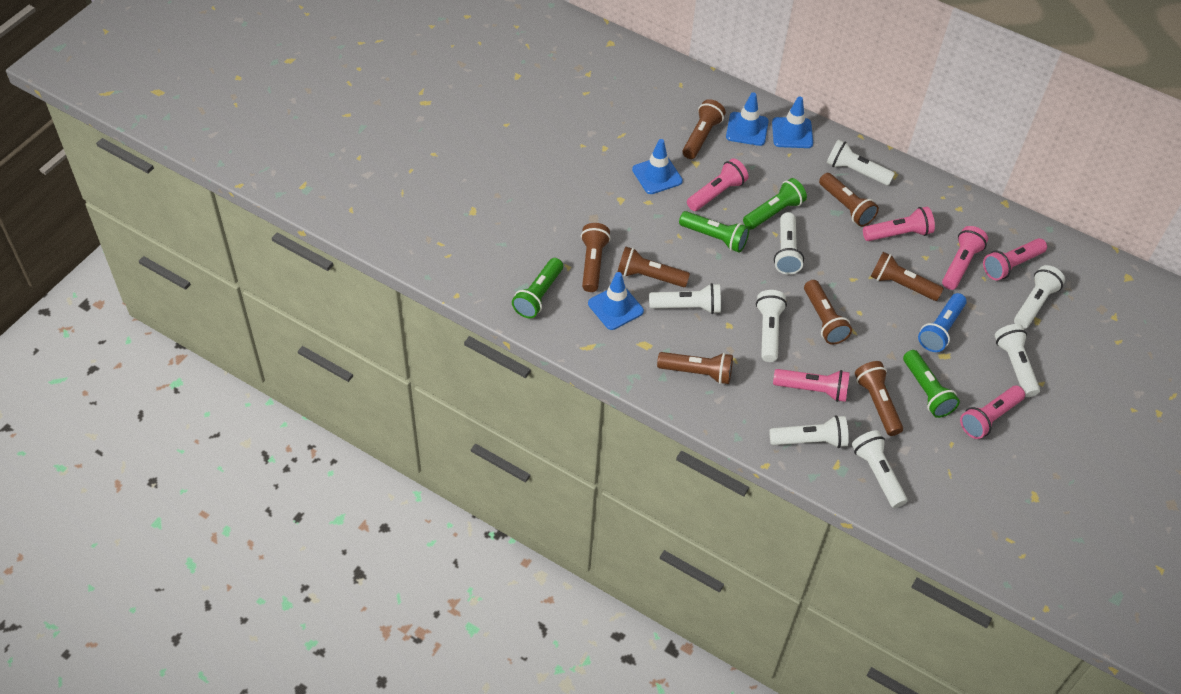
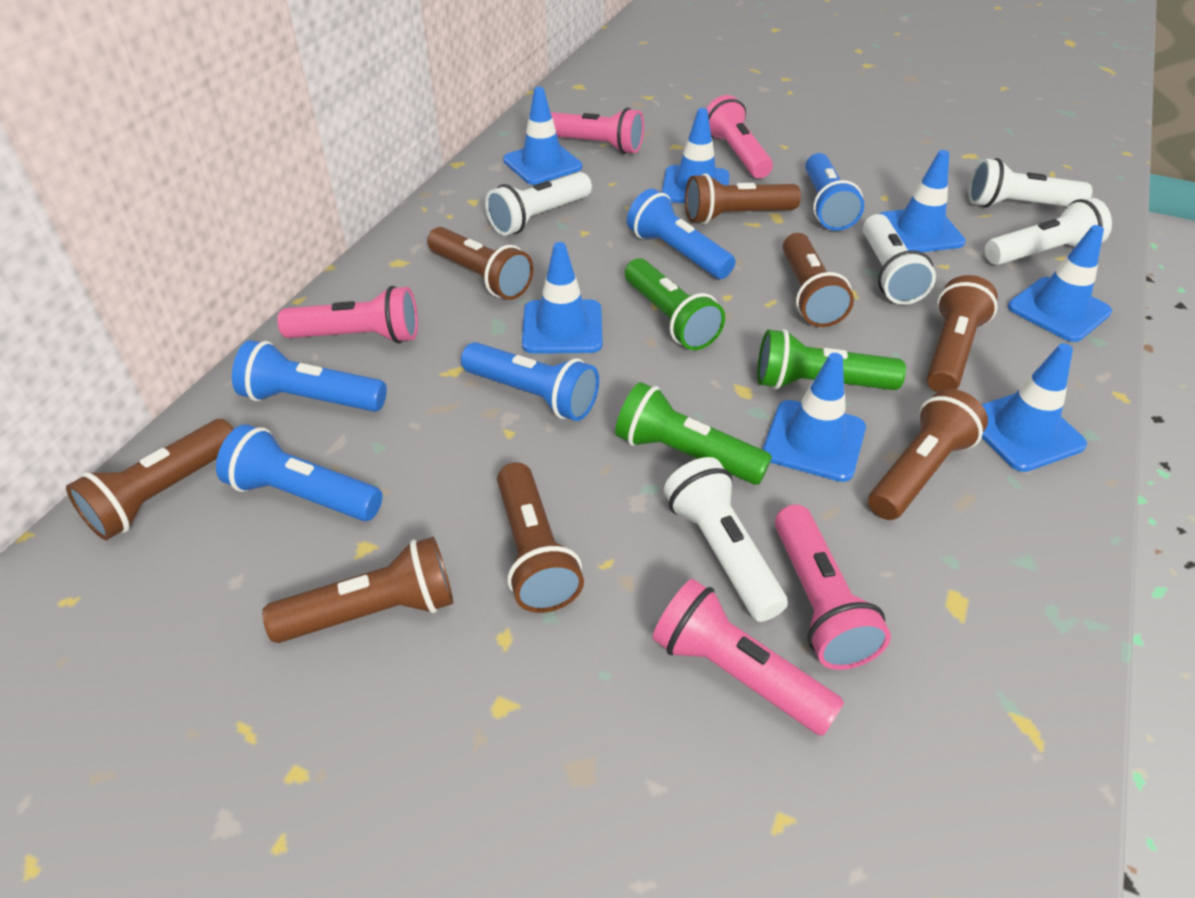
blue flashlight: [918,293,967,352] = 1 -> [216,424,383,521] [232,340,387,412] [461,342,599,421] [627,189,735,279] [805,153,864,231] = 5
blue traffic cone: [588,272,644,330] [632,139,683,194] [726,92,769,146] [772,96,813,148] = 4 -> [503,87,582,185] [522,242,602,354] [662,108,730,203] [763,353,866,482] [879,150,966,252] [981,343,1087,472] [1008,225,1112,342] = 7
green flashlight: [512,258,563,318] [679,211,749,253] [743,178,807,230] [903,350,960,418] = 4 -> [615,382,772,485] [625,258,725,350] [757,329,906,390] = 3
pink flashlight: [687,158,748,211] [773,369,850,402] [863,207,935,241] [942,226,988,290] [960,386,1025,439] [983,238,1047,280] = 6 -> [277,286,418,344] [550,107,644,154] [652,579,844,736] [706,95,773,179] [775,504,891,670] = 5
white flashlight: [649,283,721,314] [756,290,787,362] [770,415,849,448] [774,212,804,275] [827,139,895,185] [852,430,907,508] [995,324,1040,397] [1014,265,1065,329] = 8 -> [485,172,592,236] [664,457,788,622] [863,214,936,305] [968,158,1092,208] [985,198,1112,265] = 5

